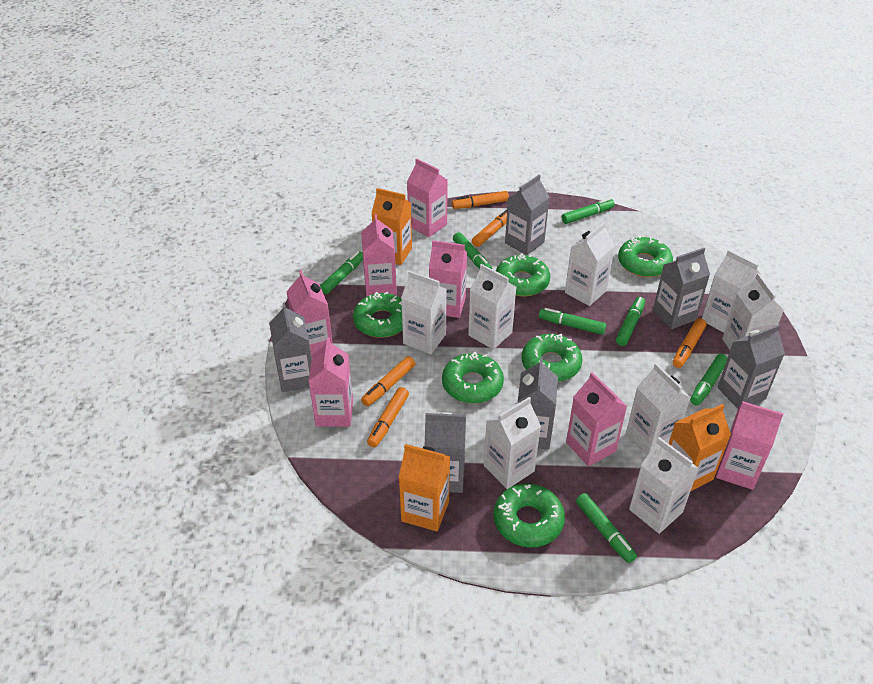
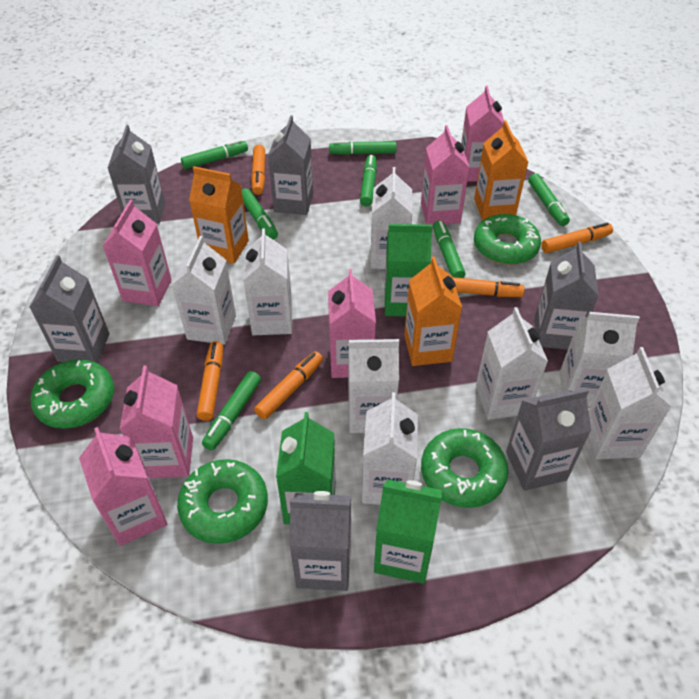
green carton: none = 0 -> [276,412,336,524] [374,479,442,583] [385,224,432,316] = 3
green donut: [353,292,403,338] [442,352,504,403] [493,483,565,547] [496,253,550,297] [522,334,582,382] [618,236,673,277] = 6 -> [31,359,114,429] [177,459,268,544] [421,428,508,508] [474,214,541,265] = 4
pink carton: [286,270,333,356] [309,337,353,427] [361,214,397,297] [407,159,448,237] [429,240,467,318] [566,372,627,466] [716,402,784,490] = 7 -> [79,427,167,546] [103,200,172,306] [120,366,193,478] [328,269,376,378] [421,125,469,225] [461,86,504,182] = 6

